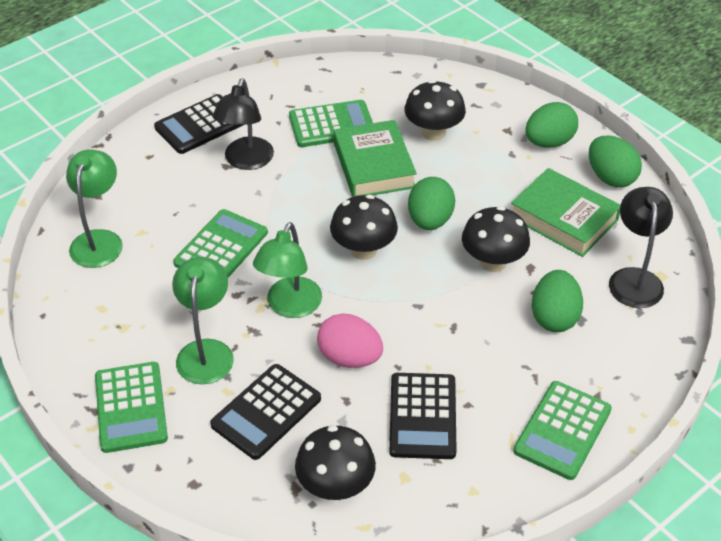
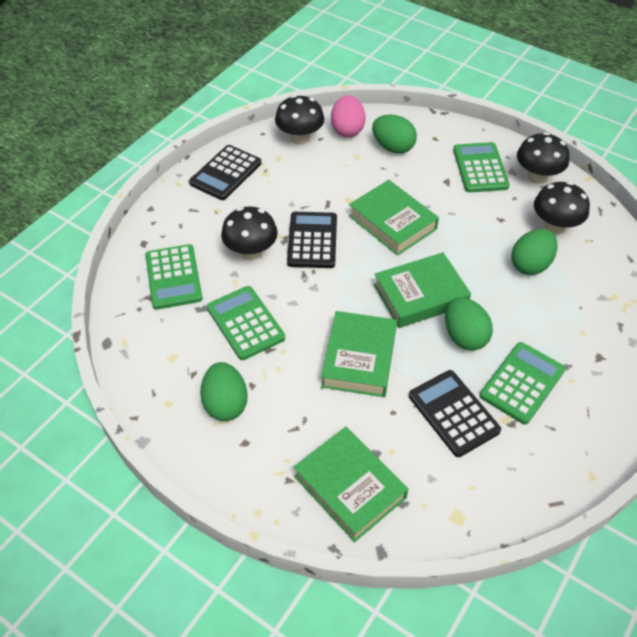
black lamp: [213,79,274,170] [609,187,673,308] = 2 -> none = 0
green book: [334,120,417,197] [511,168,620,257] = 2 -> [293,427,408,542] [321,311,397,397] [349,180,439,256] [374,252,471,328] = 4
green lamp: [66,150,123,268] [172,257,234,384] [253,222,322,318] = 3 -> none = 0

